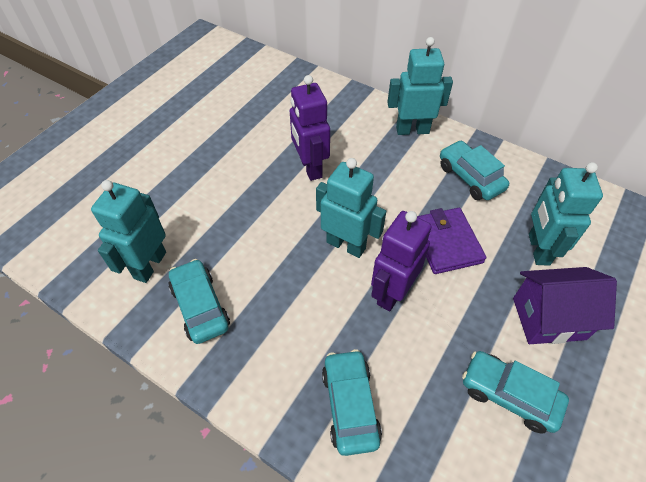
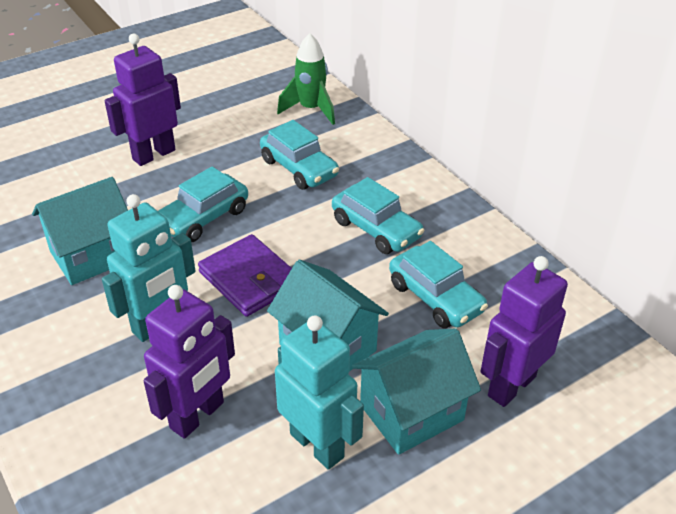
green rocket: none = 0 -> [277,33,335,125] = 1
purple house: [513,267,617,344] = 1 -> none = 0
purple robot: [290,75,330,181] [371,211,431,312] = 2 -> [105,34,181,166] [144,285,235,439] [480,256,568,407] = 3
turquoise house: none = 0 -> [32,177,128,285] [267,260,389,372] [352,328,481,455] = 3
turquoise robot: [91,180,166,283] [316,158,386,258] [387,37,453,135] [529,162,603,266] = 4 -> [102,194,195,342] [275,315,364,470] = 2

